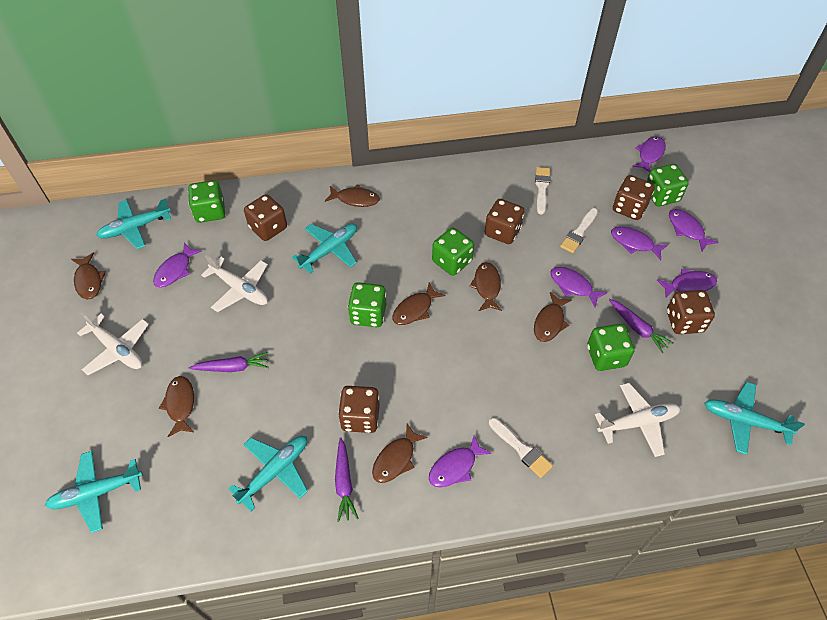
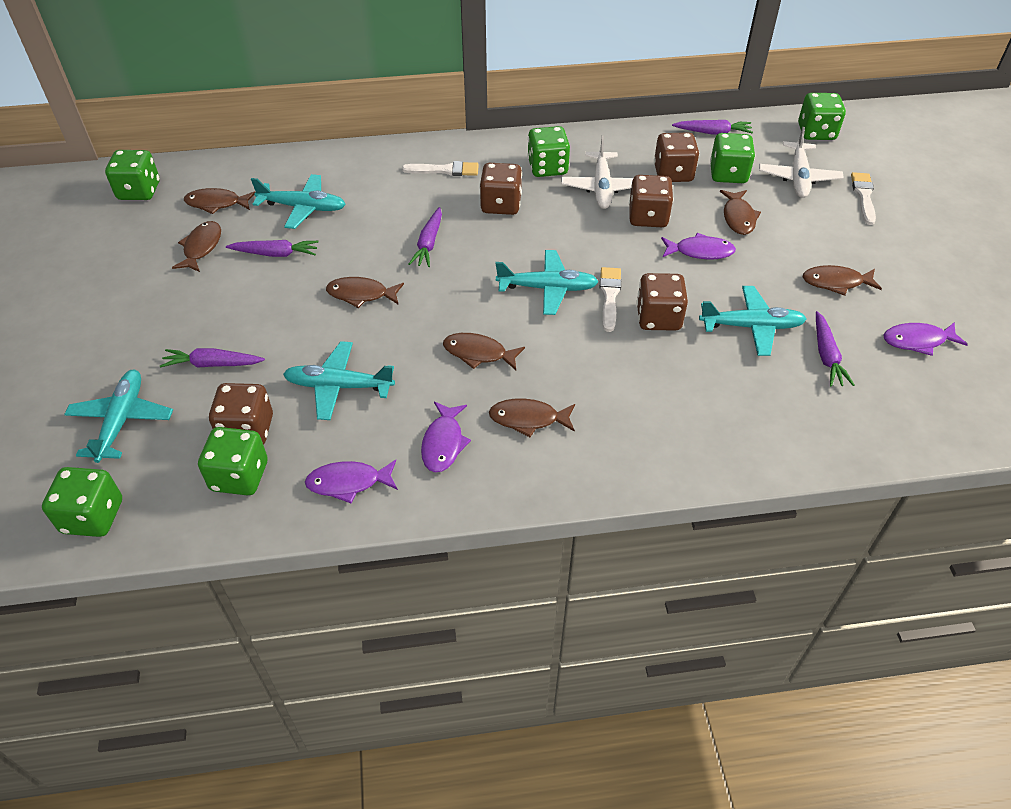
green dice: [188,180,225,223] [348,282,386,327] [432,228,474,276] [587,324,634,371] [647,164,689,206] = 5 -> [42,467,122,537] [105,150,160,200] [198,427,268,496] [527,126,570,177] [710,133,755,183] [798,93,846,140] = 6
purple carrot: [189,352,269,372] [335,437,358,522] [609,299,674,353] = 3 -> [160,348,265,368] [226,240,318,257] [409,207,442,267] [672,120,753,135] [816,311,854,386] = 5
purple fish: [153,243,202,288] [429,435,492,488] [550,267,608,307] [611,227,669,260] [632,136,666,172] [657,269,717,298] [669,209,718,251] = 7 -> [305,460,398,503] [421,402,471,472] [661,233,736,259] [884,322,968,356] = 4
white plane: [77,313,149,375] [201,255,268,312] [595,383,680,457] = 3 -> [561,136,633,209] [759,127,844,198] = 2

